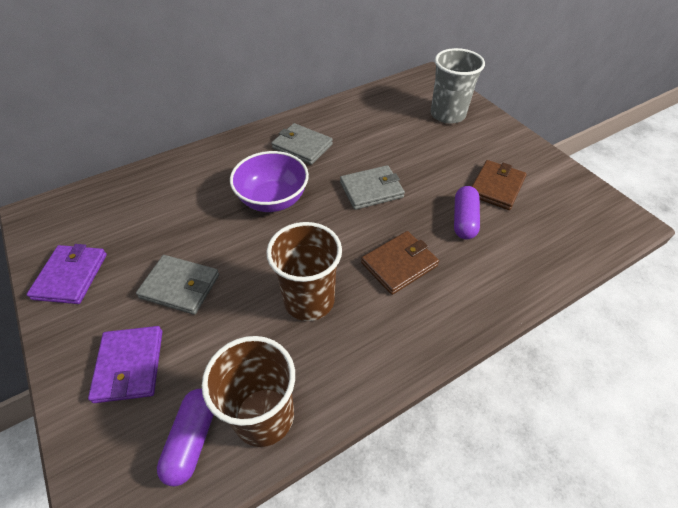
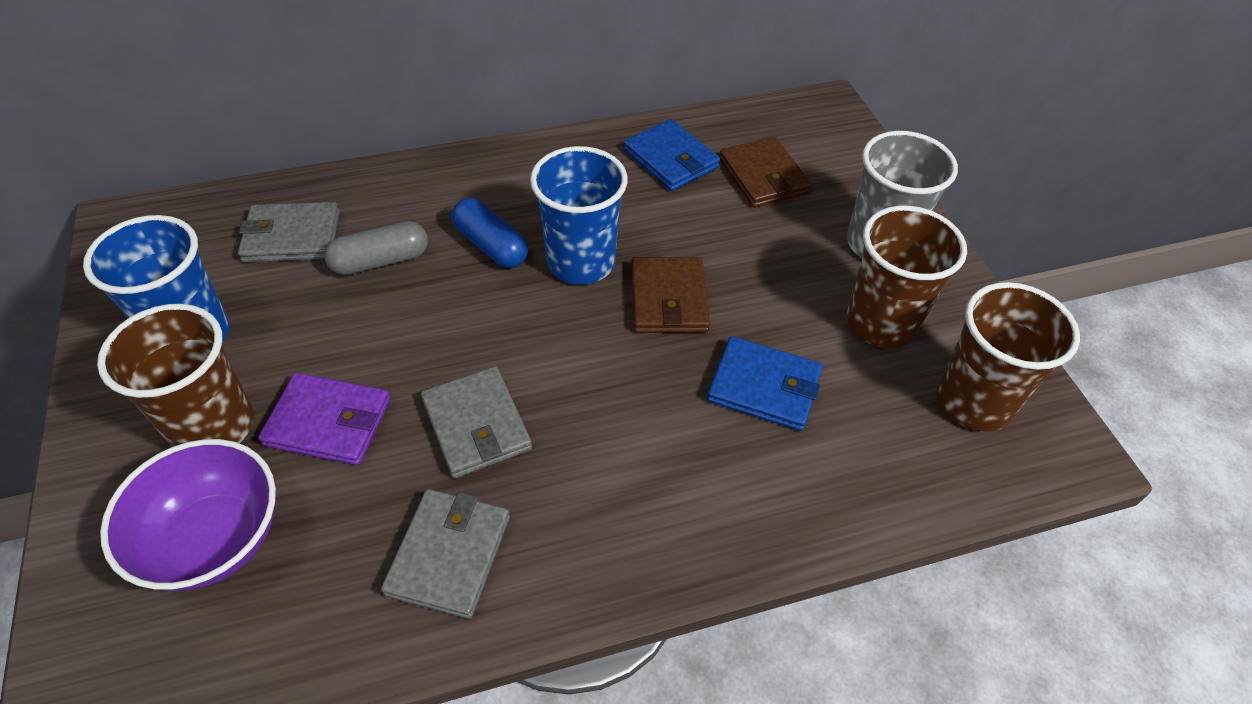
blue capsule: none = 0 -> [451,198,528,268] = 1
blue cup: none = 0 -> [83,215,229,342] [530,146,628,285] = 2
blue wallet: none = 0 -> [624,119,720,191] [707,336,823,431] = 2
brown cup: [202,336,295,447] [266,222,342,321] = 2 -> [97,304,254,447] [846,206,967,348] [936,282,1080,432] = 3
grey capsule: none = 0 -> [324,221,428,275] = 1
purple capsule: [157,389,214,487] [454,186,480,239] = 2 -> none = 0
purple wallet: [27,244,107,304] [88,326,162,403] = 2 -> [258,373,390,465] = 1

